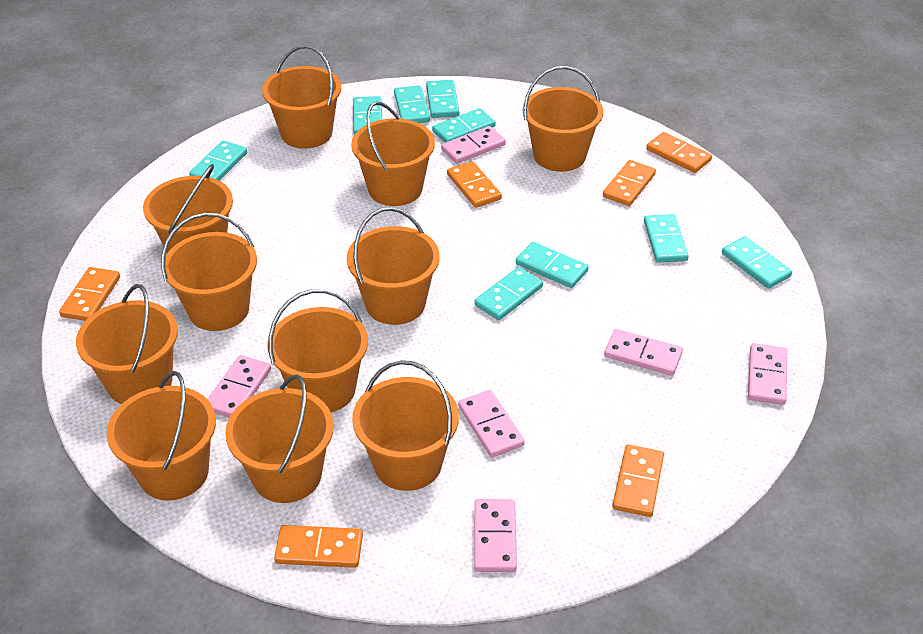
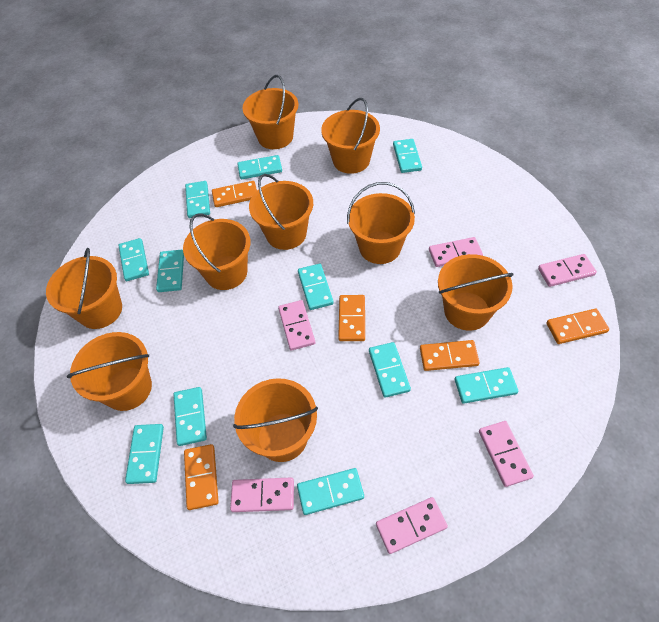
orange bucket: [76,284,178,404] [106,371,216,501] [143,164,233,253] [161,213,257,331] [225,374,334,503] [262,45,341,149] [268,289,368,412] [347,207,439,325] [351,101,435,206] [352,360,459,491] [523,66,603,172] = 11 -> [46,248,122,329] [67,332,152,411] [183,214,251,290] [233,378,318,462] [242,75,298,149] [249,174,313,250] [321,98,380,174] [347,182,415,264] [438,254,514,331] = 9
orange domino: [59,267,120,321] [274,525,363,568] [447,161,502,208] [603,160,656,206] [612,444,664,517] [646,132,712,173] = 6 -> [184,444,219,510] [212,181,257,207] [338,295,365,341] [420,340,480,371] [546,309,609,344] = 5
turquoise domino: [189,141,247,181] [353,96,382,135] [394,85,430,123] [426,80,459,118] [432,108,496,143] [474,267,543,320] [516,242,588,288] [644,214,689,263] [722,236,792,289] = 9 -> [119,238,149,281] [125,424,164,484] [156,250,184,292] [173,387,207,446] [185,181,210,218] [237,155,282,179] [297,468,364,515] [298,264,334,310] [369,342,411,398] [393,139,422,173] [455,367,518,404] = 11

